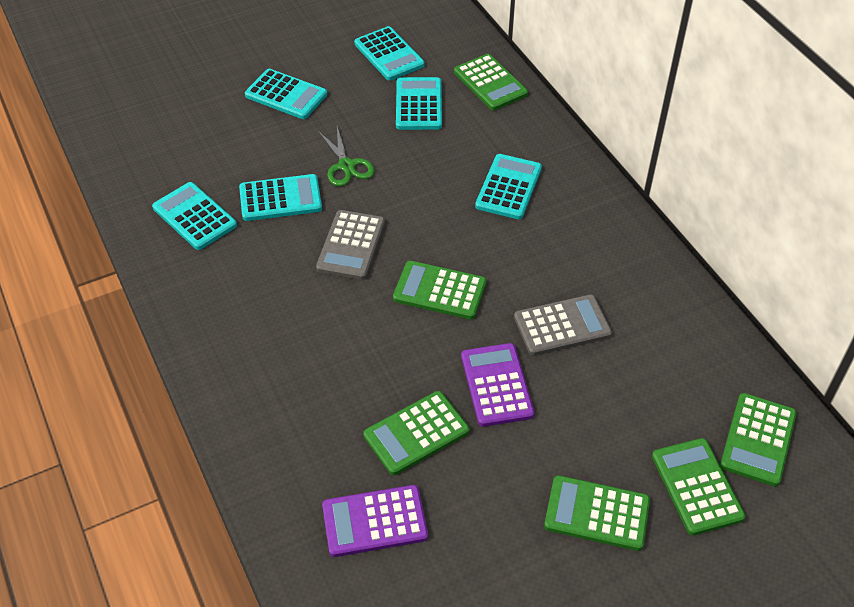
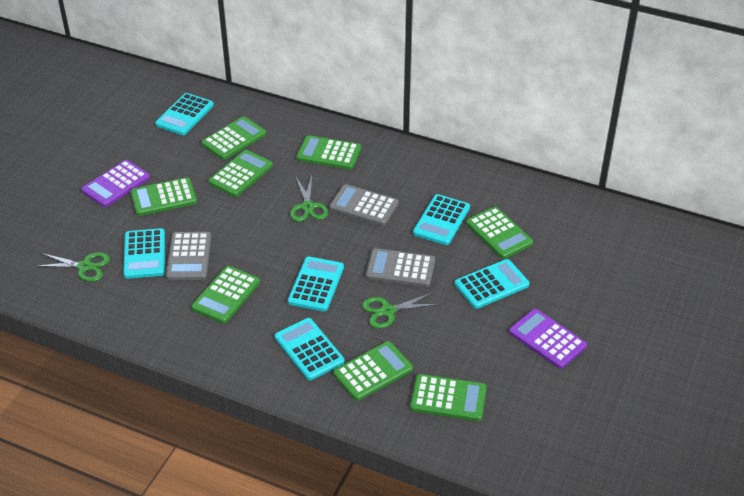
green calculator: [363,391,469,475] [393,261,486,319] [454,54,528,110] [544,475,650,551] [652,438,746,535] [720,393,797,486] = 6 -> [131,177,197,216] [191,266,260,324] [201,116,266,160] [208,150,273,197] [297,135,361,170] [333,341,413,401] [410,374,487,421] [466,207,533,259] = 8
green scissors: [318,127,375,186] = 1 -> [37,252,110,282] [290,175,328,222] [362,292,439,328] = 3
grey calculator: [316,210,385,280] [514,295,612,356] = 2 -> [166,232,212,280] [329,184,399,226] [366,248,435,287] = 3

